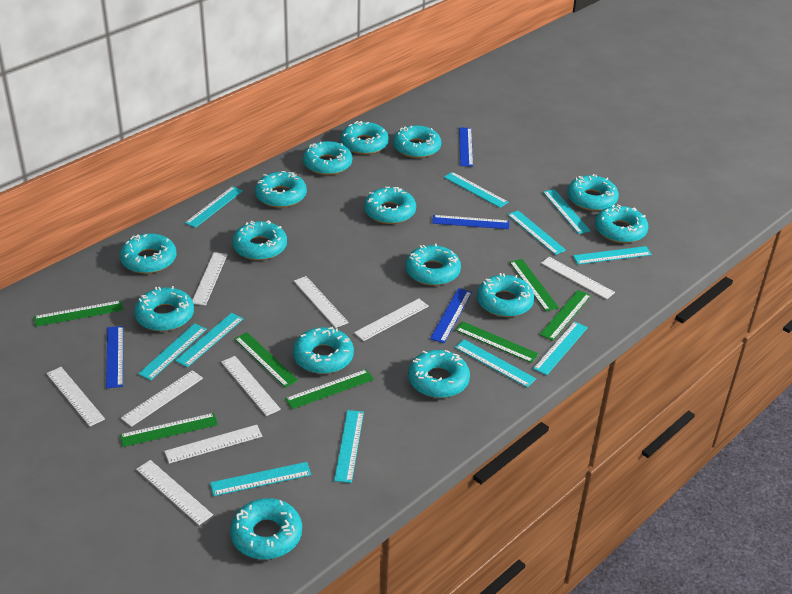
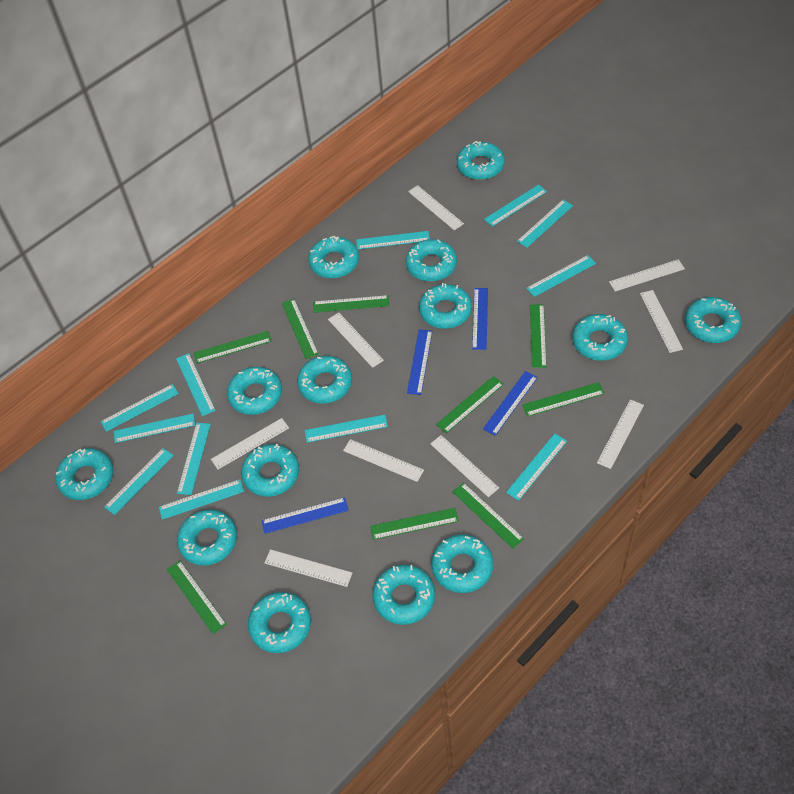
green ruler: [34,300,123,327] [120,413,218,447] [234,332,298,388] [285,369,374,409] [455,321,539,363] [509,259,559,311] [539,290,591,341] = 7 -> [167,560,227,634] [194,331,271,364] [282,299,319,359] [313,295,389,313] [370,508,459,540] [436,376,504,433] [452,482,524,548] [522,382,605,417] [530,304,547,368] = 9
turquoise donut: [120,233,176,274] [134,286,194,331] [230,498,302,559] [232,220,287,260] [255,171,307,208] [293,327,354,374] [303,141,352,175] [341,121,389,155] [364,187,416,224] [393,125,441,158] [405,243,461,286] [408,350,470,398] [477,273,534,317] [567,174,619,211] [595,204,648,243] = 15 -> [55,448,113,500] [177,510,237,566] [227,367,282,415] [241,444,299,497] [248,592,311,653] [297,356,352,404] [308,236,359,278] [372,565,435,625] [406,239,457,281] [419,283,472,329] [431,535,493,593] [457,141,505,180] [572,314,628,361] [685,297,741,343] = 14
turquoise ruler: [138,323,207,380] [175,313,244,367] [185,186,243,228] [210,462,311,496] [334,410,364,483] [444,172,508,208] [455,339,536,388] [508,210,566,255] [533,321,588,375] [543,189,591,234] [573,246,652,264] = 11 -> [100,384,179,432] [104,448,174,515] [114,413,195,443] [159,479,244,520] [176,353,216,416] [177,423,211,495] [305,415,388,443] [356,231,430,250] [484,184,547,227] [506,433,567,501] [517,200,573,248] [526,255,596,297] = 12

